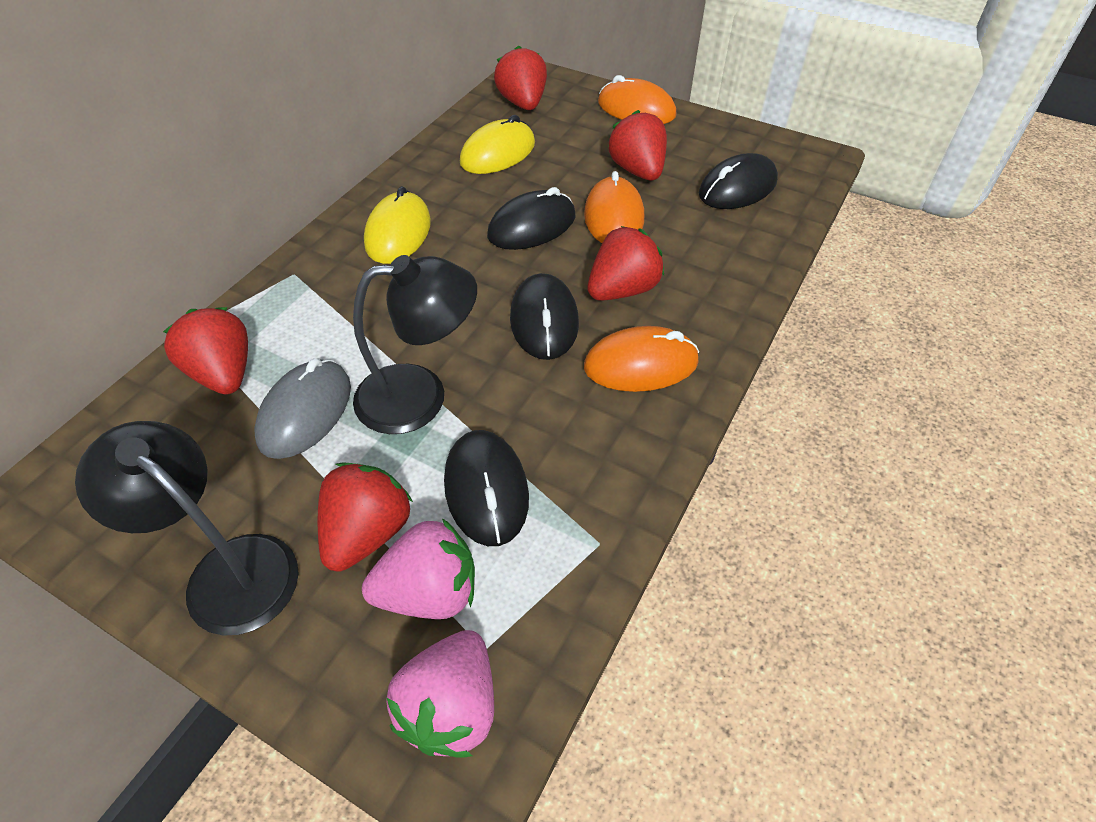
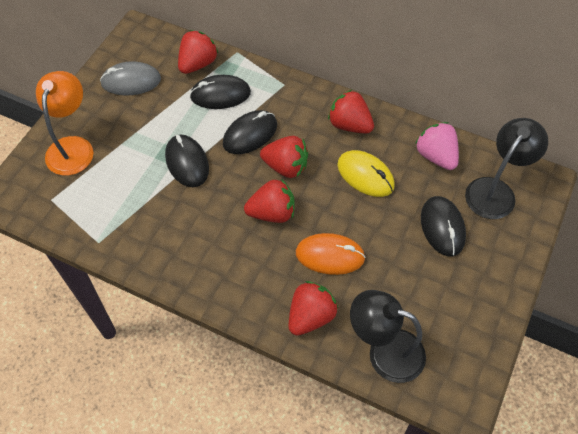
orange lamp: none = 0 -> [36,71,93,175] = 1
orange mouse: [584,171,644,243] [584,326,699,392] [598,75,677,124] = 3 -> [296,233,366,275] = 1
pink strawberry: [362,518,475,619] [386,630,494,757] = 2 -> [415,122,459,170] = 1
yellow mouse: [364,186,431,264] [460,115,535,174] = 2 -> [337,150,395,197] = 1

